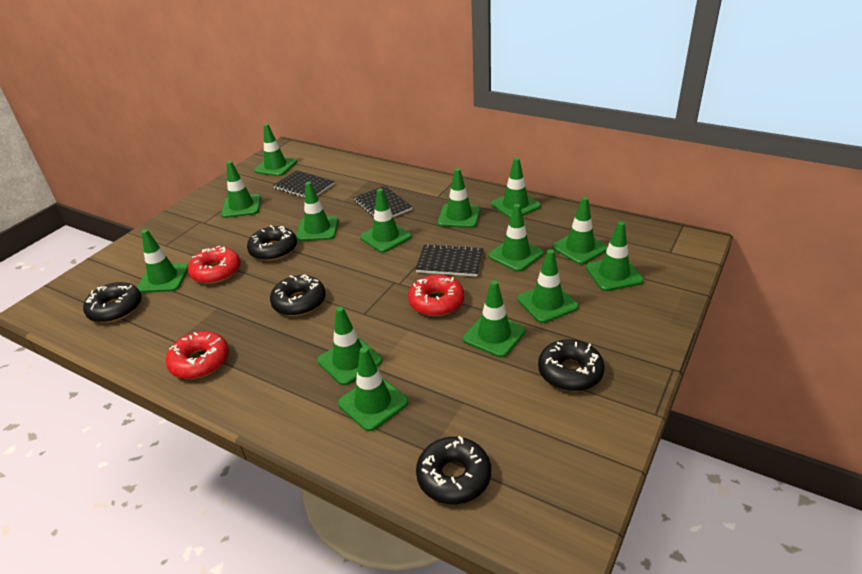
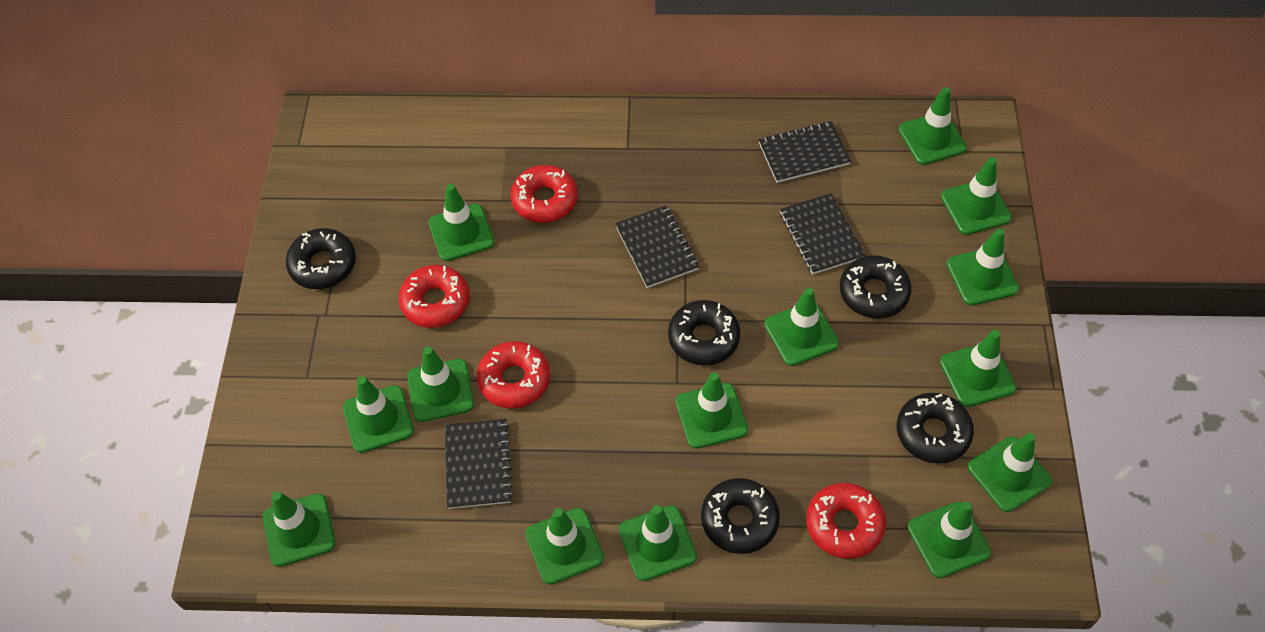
black notebook: [273,170,334,198] [354,186,413,217] [415,244,483,277] = 3 -> [445,419,513,509] [615,205,699,288] [758,121,851,183] [780,193,865,274] = 4
red donut: [166,331,229,379] [188,246,240,284] [408,275,464,316] = 3 -> [399,265,470,328] [477,341,550,409] [511,165,578,223] [806,483,886,559] = 4

